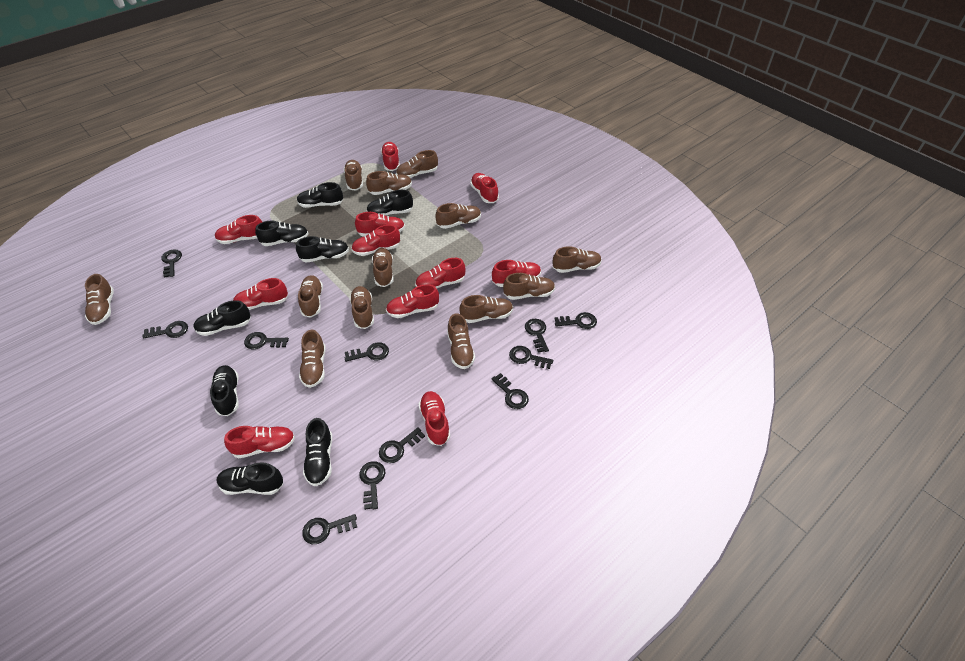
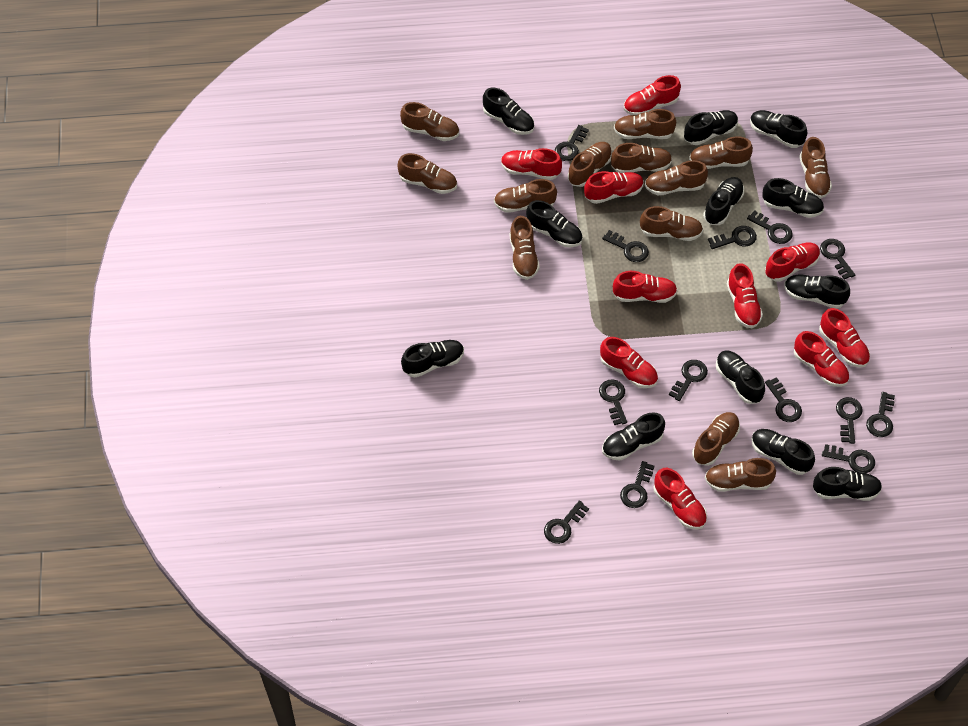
black key: [143,321,188,338] [162,249,182,278] [244,332,289,349] [302,514,357,544] [345,342,389,362] [359,461,385,510] [379,427,425,463] [491,373,529,409] [509,346,553,369] [525,319,549,353] [554,312,597,329] = 11 -> [544,500,589,544] [555,125,589,161] [599,379,627,425] [602,230,649,262] [620,461,654,508] [669,360,708,401] [708,226,757,249] [747,210,793,244] [765,377,802,422] [820,239,855,280] [822,444,875,473] [836,397,863,444] [866,392,895,437] = 13
black shoe: [193,300,251,336] [210,365,239,416] [217,462,283,495] [255,221,309,246] [296,236,349,263] [297,182,343,208] [303,418,332,486] [366,190,413,216] = 8 -> [401,340,464,377] [483,87,534,135] [526,200,583,247] [602,412,665,461] [684,110,738,145] [703,177,744,225] [716,350,765,404] [750,110,807,148] [751,429,815,475] [762,178,824,218] [784,275,850,309] [813,467,882,501] = 12
red shoe: [215,215,262,244] [224,426,295,458] [233,278,288,310] [351,225,400,256] [355,212,405,237] [381,142,400,171] [386,284,439,318] [415,258,465,289] [419,391,450,446] [470,173,499,203] [492,260,541,287] = 11 -> [501,148,562,180] [584,171,644,204] [600,337,658,388] [613,271,677,303] [624,75,681,115] [653,468,707,530] [727,263,763,328] [765,243,820,282] [794,331,849,387] [819,308,870,368] = 10

